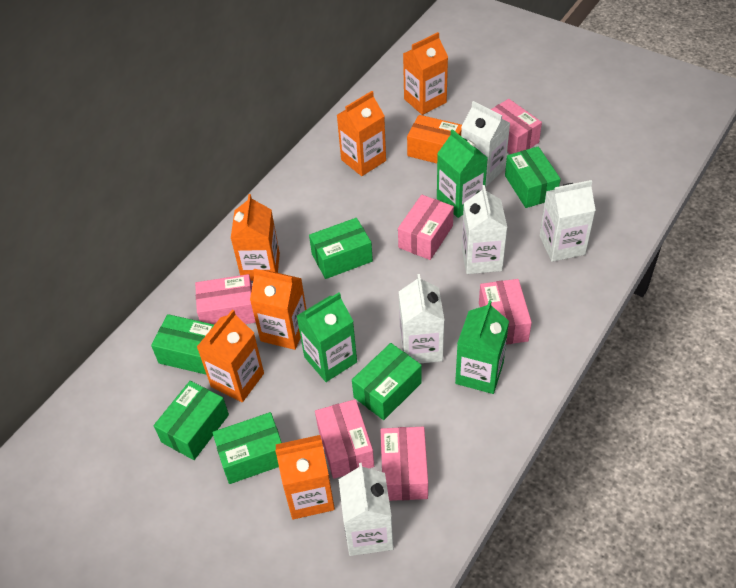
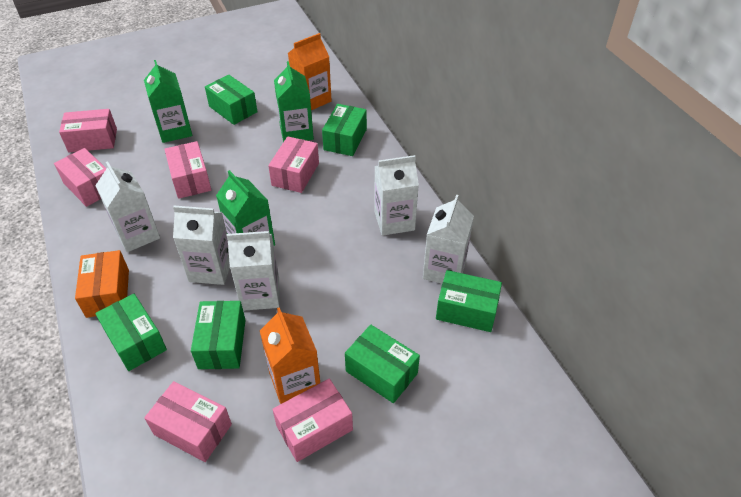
orange carton: [197,309,264,402] [231,194,280,281] [250,268,307,350] [275,435,335,519] [337,91,386,176] [403,32,448,115] = 6 -> [260,307,320,404] [288,33,332,110] = 2

